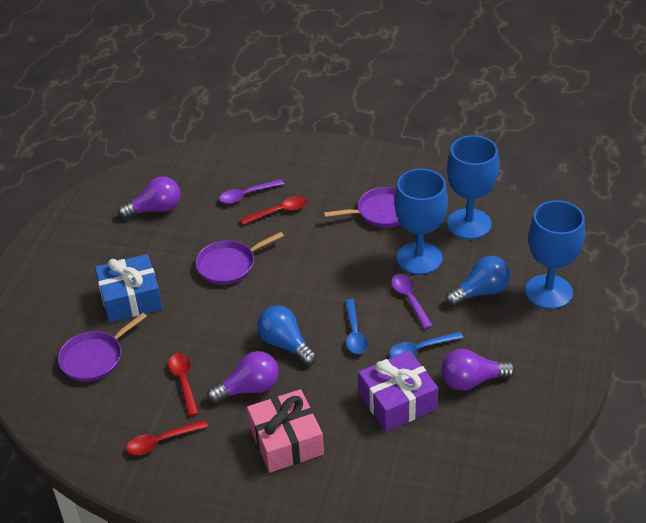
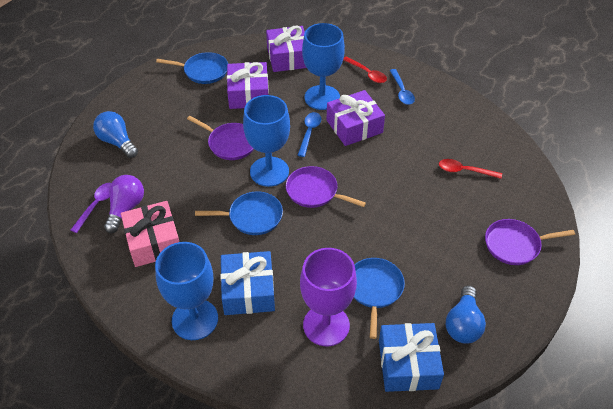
blue gift: [95,254,162,322] = 1 -> [220,251,275,315] [379,323,444,392] = 2
blue pan: none = 0 -> [156,52,228,84] [195,191,283,235] [354,258,405,339] = 3
purple gift: [358,350,438,431] = 1 -> [227,62,269,109] [266,26,306,72] [326,90,385,146] = 3
purple goblet: none = 0 -> [300,248,357,346] = 1
purple light bulb: [118,176,181,219] [207,351,279,404] [441,349,515,391] = 3 -> [104,175,144,233] = 1
purple spoon: [219,179,284,204] [391,274,433,329] = 2 -> [71,183,111,233] = 1
red spoon: [126,420,208,455] [168,353,199,416] [240,196,307,225] = 3 -> [343,56,387,83] [439,159,502,179] = 2

